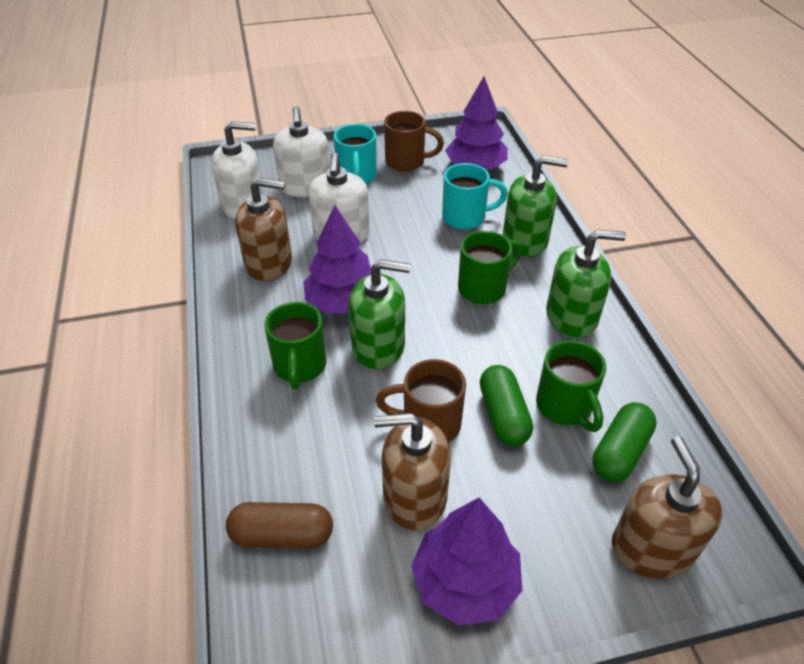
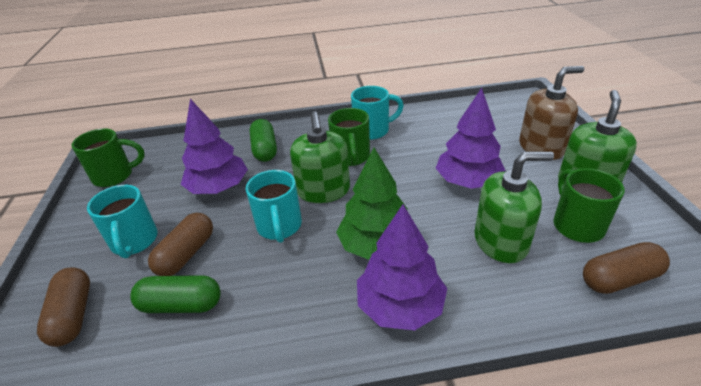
brown capsule: [226,502,333,548] = 1 -> [37,267,90,347] [148,213,213,276] [583,242,670,294] = 3
brown mug: [376,359,466,443] [384,111,444,172] = 2 -> none = 0
brown soap dispenser: [235,178,292,281] [374,413,451,530] [612,436,722,579] = 3 -> [519,66,584,160] = 1
green tree: none = 0 -> [336,147,407,260] = 1
turquoise mug: [334,124,377,184] [442,163,508,229] = 2 -> [87,185,158,258] [246,170,302,243] [351,86,404,140] = 3
white soap dispenser: [212,121,264,219] [273,106,330,197] [308,153,370,243] = 3 -> none = 0

